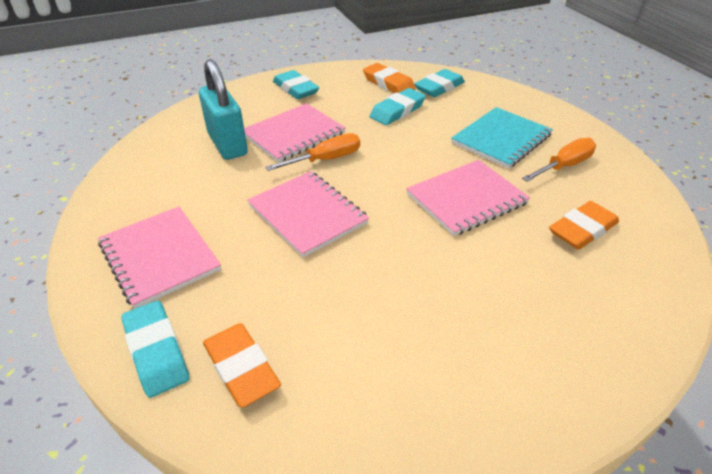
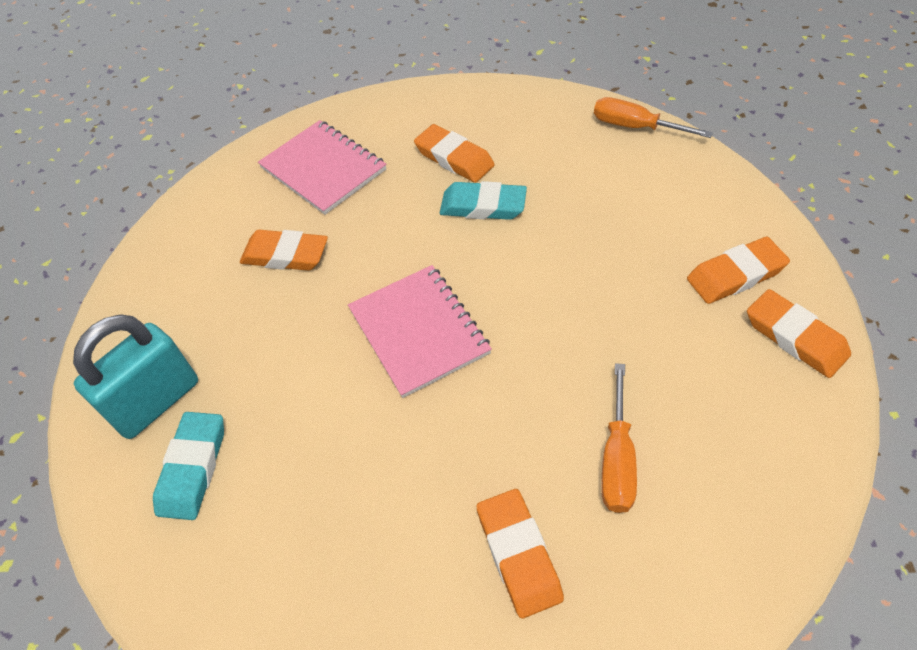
orange eraser: [203,323,281,408] [363,63,416,93] [549,201,619,250] = 3 -> [240,230,328,271] [414,124,495,183] [477,489,564,619] [687,237,790,304] [747,289,851,378] = 5
pink notebook: [98,206,221,309] [244,103,346,163] [247,171,369,258] [406,160,530,236] = 4 -> [258,120,386,215] [348,265,492,398] = 2
turquoise eraser: [121,301,190,398] [273,70,319,99] [369,88,426,125] [414,69,465,97] = 4 -> [153,412,224,520] [440,181,527,220] = 2
turquoise notebook: [451,107,553,169] = 1 -> none = 0

